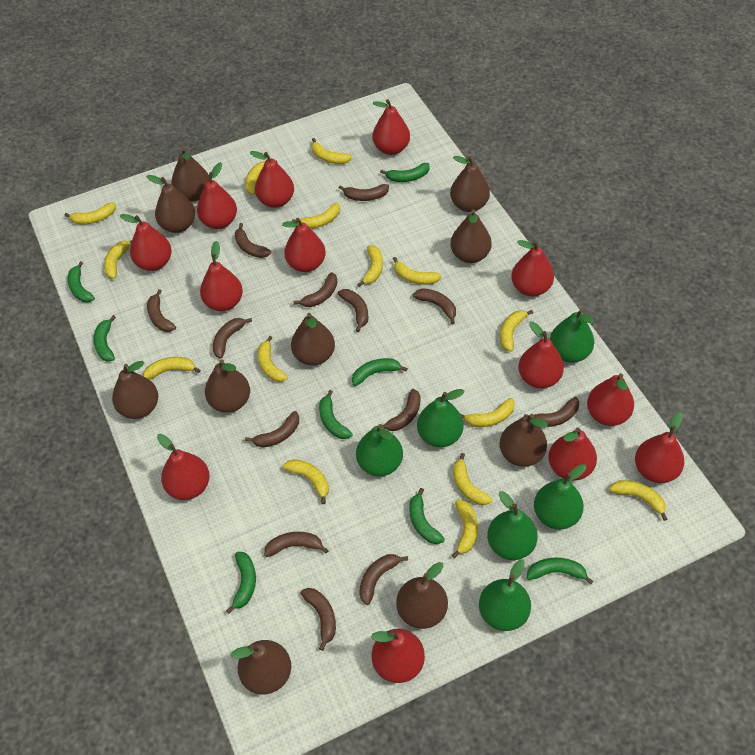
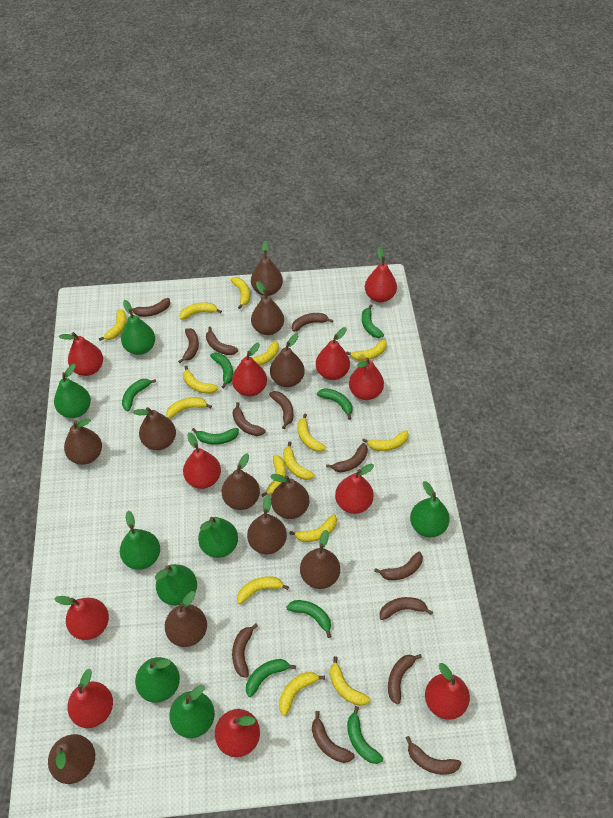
brown pear: [112,361,158,419] [146,175,195,233] [171,148,209,202] [205,359,250,413] [231,640,291,695] [291,313,335,366] [396,562,448,629] [450,156,490,212] [450,209,492,263] [500,414,548,467] = 10 -> [48,734,95,784] [64,419,102,465] [133,407,176,450] [165,591,207,647] [222,453,260,510] [247,495,287,554] [251,240,283,296] [251,281,284,335] [270,333,305,387] [270,474,310,519] [300,530,340,589] = 11
green pear: [356,424,403,476] [417,389,464,447] [479,559,531,631] [487,491,538,560] [534,464,586,530] [550,309,594,363] = 6 -> [54,364,91,418] [120,511,160,570] [121,300,155,355] [135,657,180,703] [155,564,197,606] [169,685,215,738] [198,517,238,558] [410,481,450,537] = 8
red pear: [120,214,172,271] [157,434,210,500] [197,162,237,229] [200,241,243,311] [250,151,294,208] [282,218,326,272] [371,629,425,683] [372,99,410,155] [511,240,554,296] [518,321,564,389] [548,428,597,481] [587,373,634,426] [635,412,684,483] = 13 -> [54,596,109,640] [59,332,103,376] [67,669,113,728] [183,432,221,489] [215,709,260,757] [232,343,267,396] [316,327,350,380] [335,464,374,514] [349,357,384,400] [365,247,397,302] [425,663,470,720] = 11

